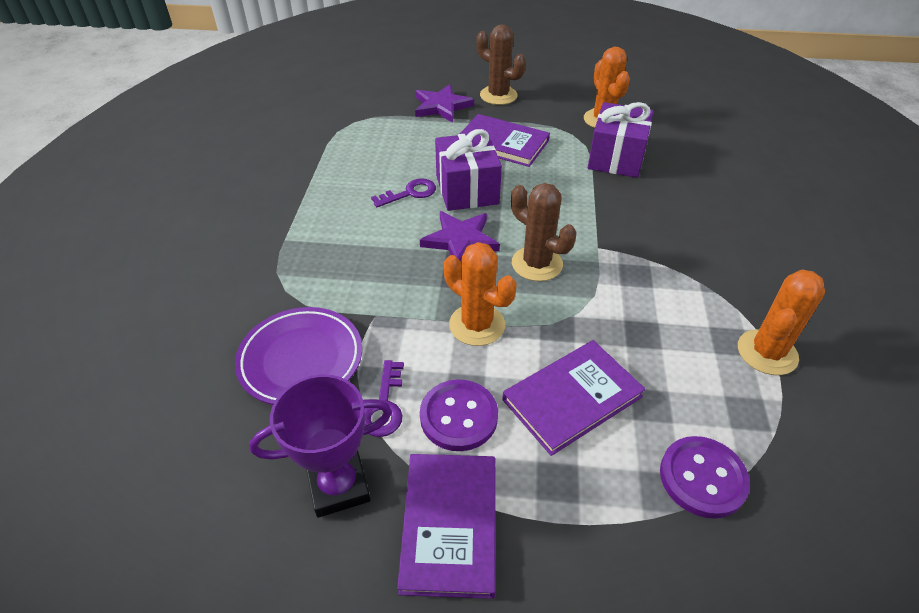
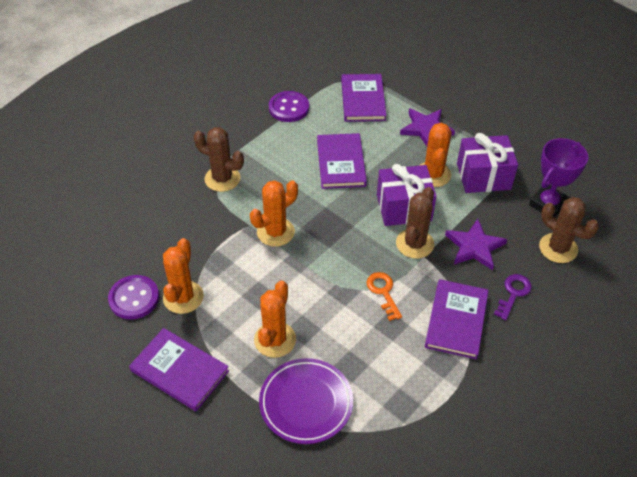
brown cactus: [477,24,526,105] [511,183,576,281] = 2 -> [194,127,244,192] [396,187,434,259] [539,197,599,263] = 3
orange cactus: [443,242,516,346] [584,47,630,128] [738,269,825,375] = 3 -> [163,238,204,314] [250,180,298,246] [254,281,296,358] [419,123,452,187] = 4
orange key: none = 0 -> [367,272,402,321] = 1
purple book: [397,454,496,599] [460,114,550,167] [502,340,646,456] = 3 -> [129,328,229,411] [317,133,367,189] [341,74,387,122] [425,279,489,359] = 4
purple key: [364,360,404,437] [371,178,436,207] = 2 -> [494,274,532,320] = 1

